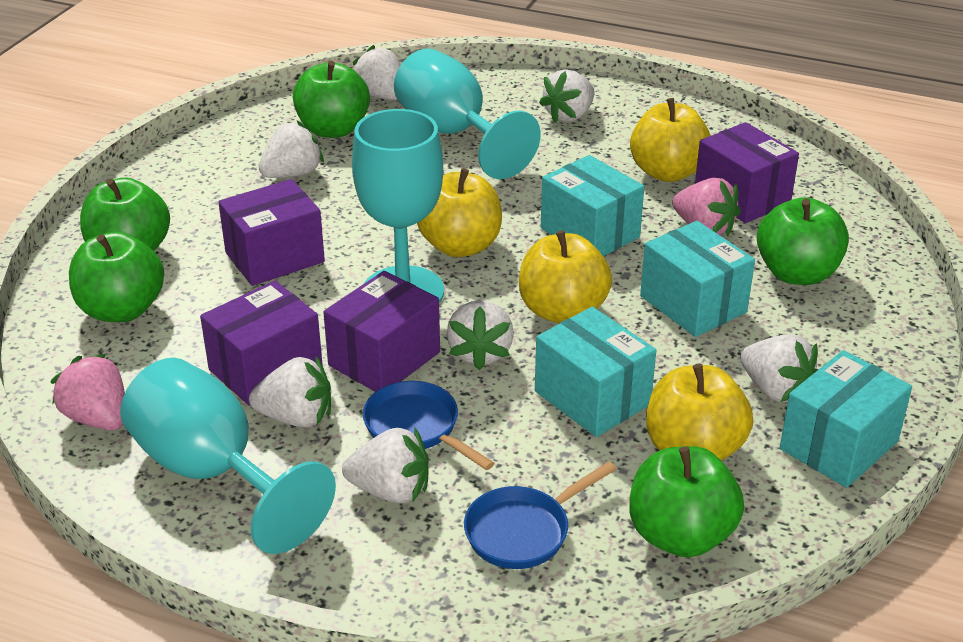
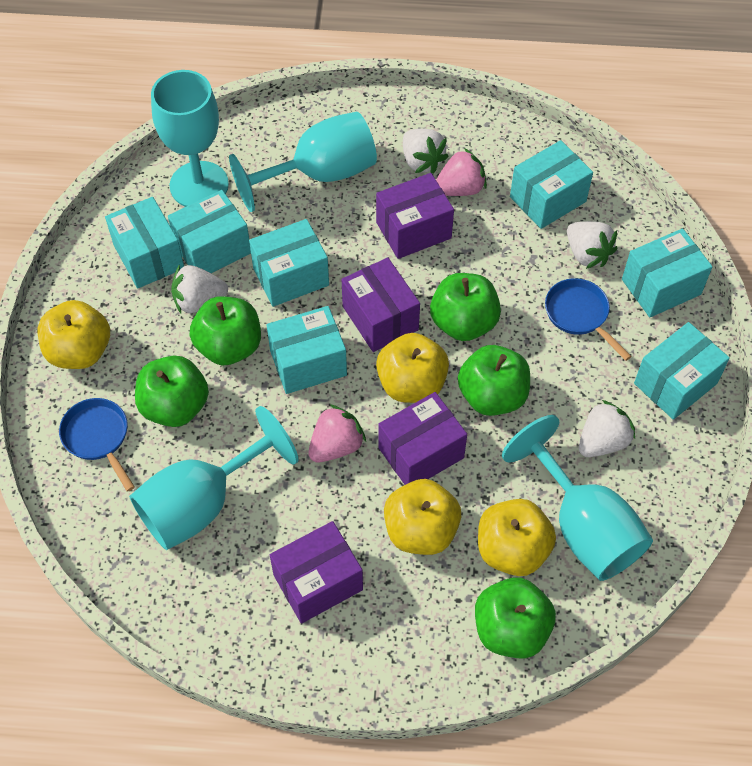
turquoise box: [535,307,656,437] [541,155,644,256] [640,221,755,337] [780,350,912,488] = 4 -> [105,197,184,288] [168,190,251,273] [249,219,329,307] [266,306,347,394] [510,140,593,229] [622,228,713,317] [634,322,730,420] = 7
turquoise goblet: [120,358,336,554] [352,109,444,303] [394,48,541,179] = 3 -> [129,406,298,550] [151,70,229,207] [229,112,377,212] [502,415,653,581] = 4
white strawberry: [249,357,331,427] [259,121,324,178] [342,428,429,503] [353,45,400,100] [447,300,514,370] [539,69,595,123] [740,335,819,402] = 7 -> [171,264,228,313] [403,129,449,174] [567,221,617,269] [579,400,635,457] = 4

